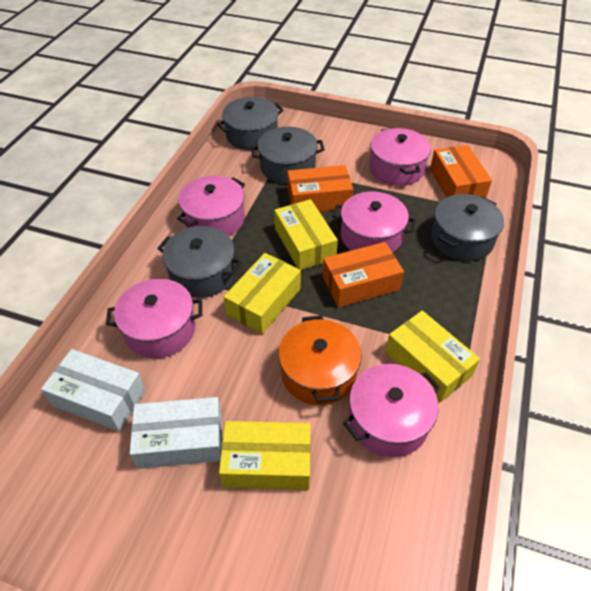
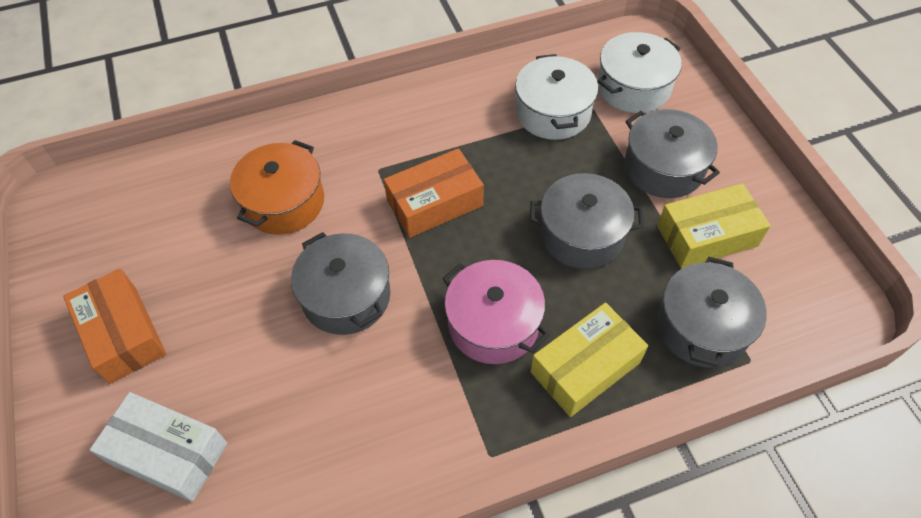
orange box: [287,165,353,212] [322,242,404,308] [430,145,492,198] = 3 -> [63,268,166,384] [384,148,484,238] = 2
pink pot: [106,279,202,358] [177,176,245,236] [332,192,416,253] [343,364,441,457] [369,128,431,186] = 5 -> [442,260,550,364] = 1
white box: [41,349,146,432] [129,397,222,469] = 2 -> [90,392,227,502] = 1
white pot: none = 0 -> [515,54,598,140] [597,32,682,113] = 2
yellow box: [219,421,311,490] [224,253,301,334] [274,199,338,270] [385,311,480,403] = 4 -> [531,303,648,417] [657,183,771,269] = 2

